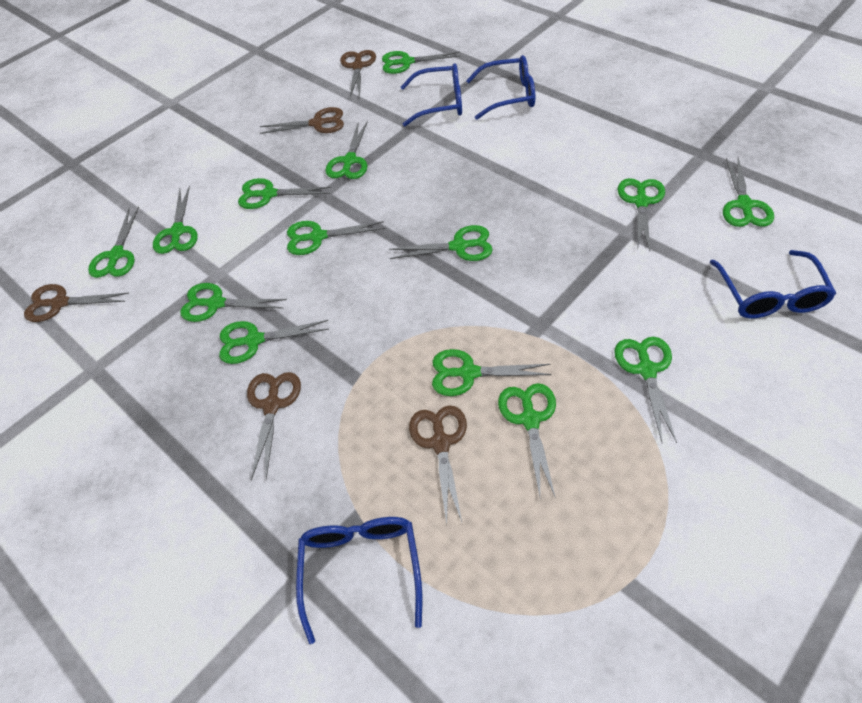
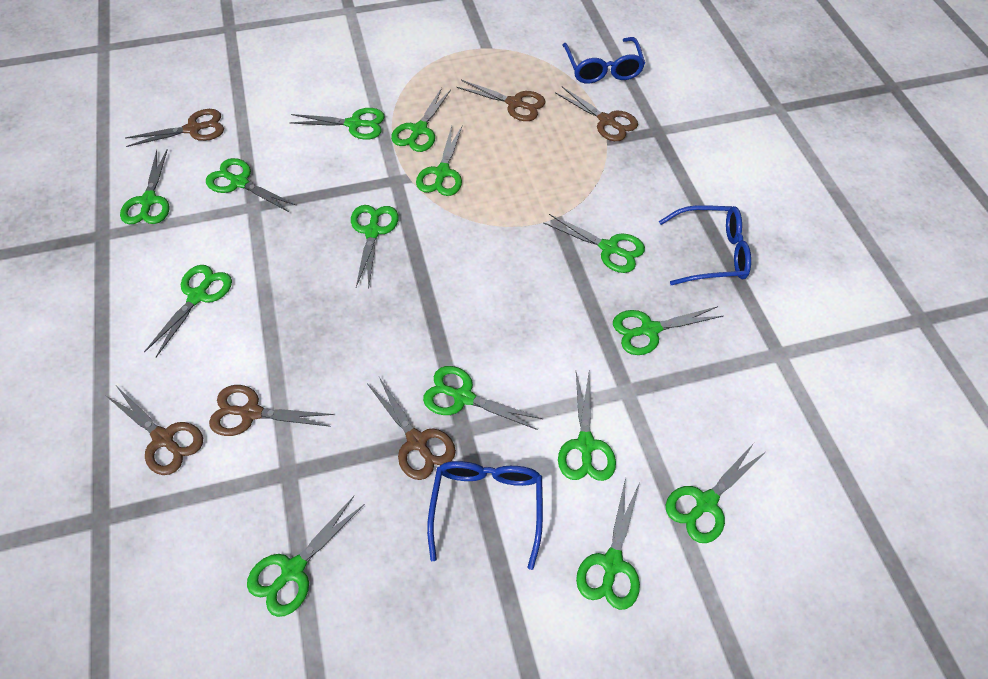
blue glasses: [296,517,422,644] [401,63,462,127] [466,55,535,120] [710,250,836,319] = 4 -> [427,461,543,570] [562,37,645,84] [659,205,751,285] = 3
brown scissors: [24,284,129,322] [247,372,301,480] [260,107,344,134] [340,50,376,97] [409,405,467,524] = 5 -> [105,387,203,475] [125,109,224,147] [209,385,334,436] [368,377,456,480] [456,80,545,121] [555,87,638,141] = 6

